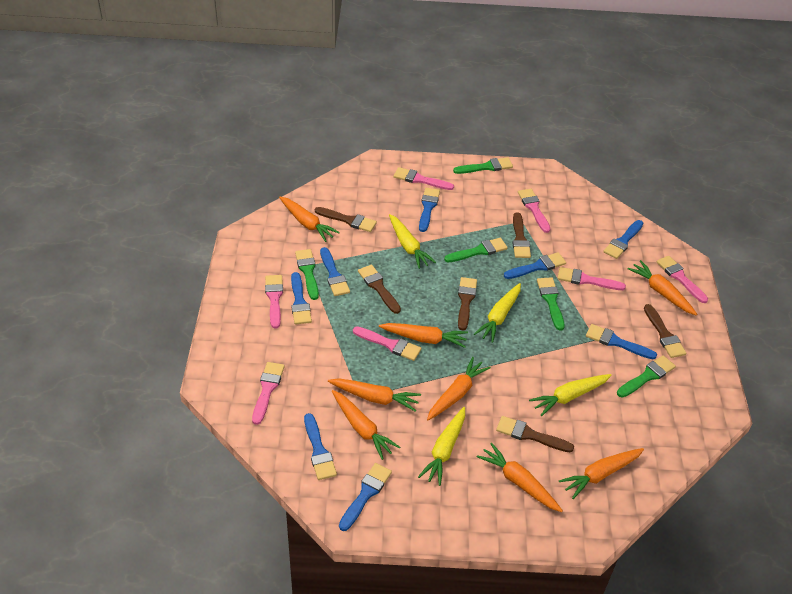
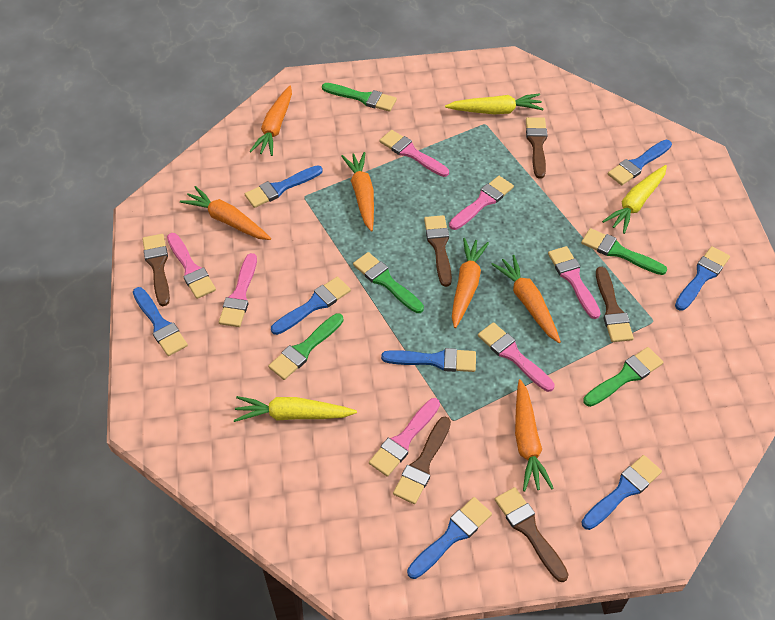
orange carrot: [279,197,340,242] [328,378,421,412] [332,390,400,460] [379,323,468,348] [427,357,491,421] [477,443,563,512] [559,448,644,499] [627,260,697,316] = 8 -> [180,186,271,240] [249,86,292,156] [341,152,374,231] [452,238,489,328] [491,255,561,343] [515,379,554,491] = 6
yellow carrot: [389,214,436,269] [418,407,465,486] [474,283,521,343] [529,374,612,416] = 4 -> [234,396,357,422] [445,93,543,114] [602,165,667,234] = 3

